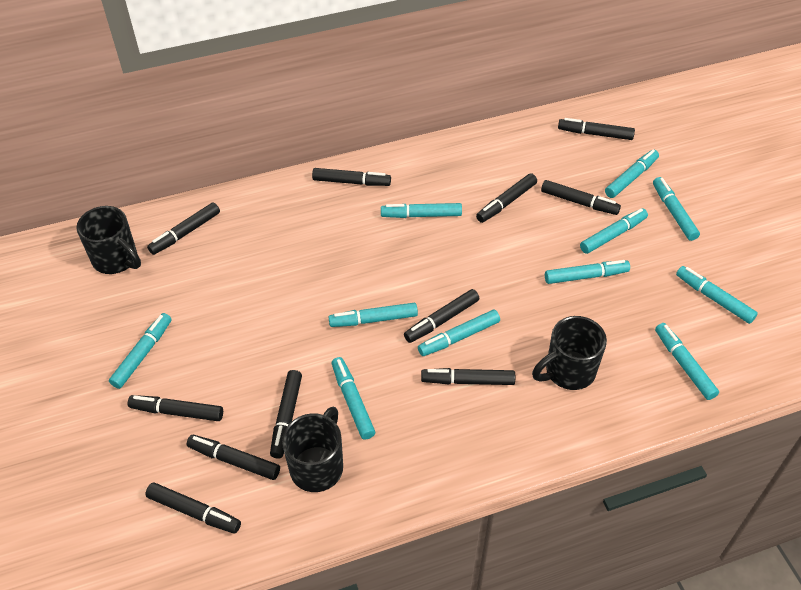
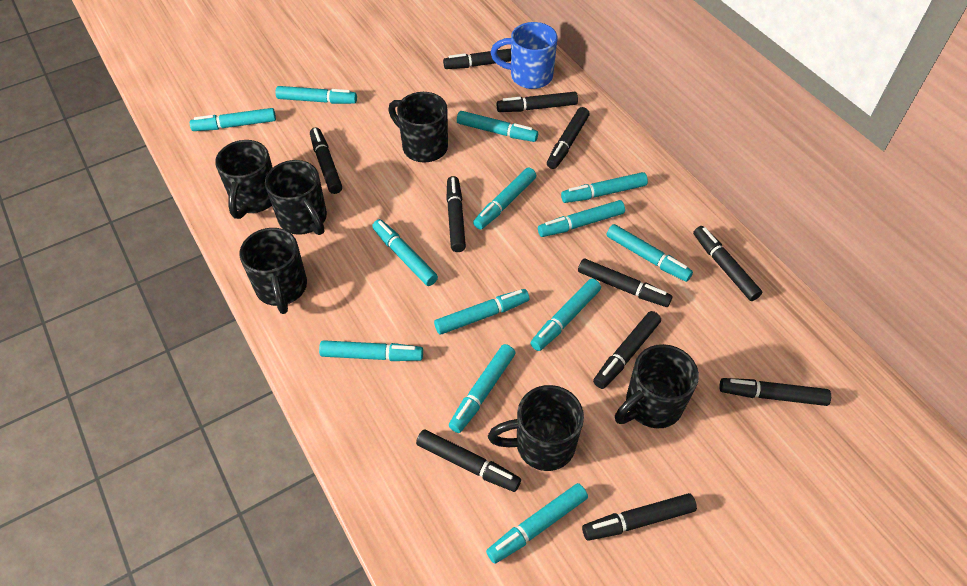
black mug: [76,206,141,274] [282,407,343,492] [532,316,607,390] = 3 -> [215,140,273,219] [240,228,307,314] [265,160,327,235] [388,92,448,163] [488,385,584,471] [615,344,699,428] = 6
blue mug: none = 0 -> [491,22,558,89] = 1
turquoise marker: [109,313,172,389] [328,303,418,327] [332,357,375,440] [381,203,462,218] [418,310,500,356] [545,260,630,284] [580,208,648,254] [605,150,659,198] [653,177,700,241] [655,323,719,400] [676,266,758,324] = 11 -> [190,108,276,131] [275,86,357,104] [319,340,423,361] [372,219,438,286] [434,289,529,335] [449,344,515,433] [457,111,538,142] [473,168,536,230] [486,483,588,564] [530,279,601,351] [538,200,625,237] [561,172,648,203] [606,224,693,282] = 13

